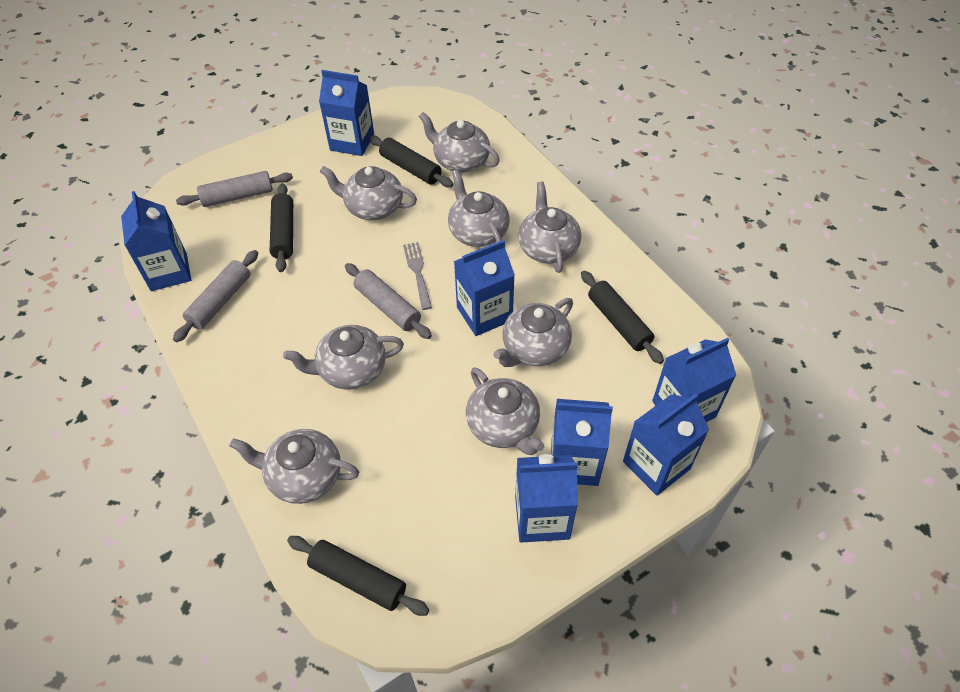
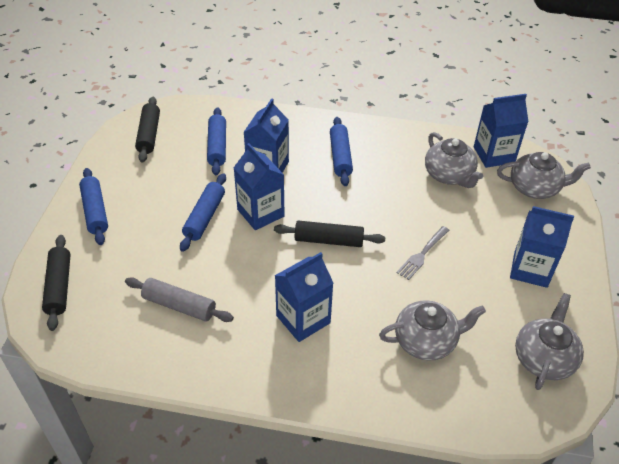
black rolling pin: [270,183,293,272] [287,536,429,616] [369,135,453,187] [581,271,664,364] = 4 -> [42,235,71,331] [135,97,160,163] [274,221,385,247] = 3
blue carton: [121,191,191,291] [319,70,374,156] [454,240,515,336] [515,454,578,542] [551,399,613,486] [623,394,709,496] [652,338,736,422] = 7 -> [233,143,285,230] [243,98,289,173] [275,252,333,342] [474,94,528,168] [510,206,574,288] = 5
blue rolling pin: none = 0 -> [79,168,108,245] [180,173,226,252] [207,107,226,175] [330,117,353,186] = 4
grey rolling pin: [173,250,258,342] [176,171,293,207] [345,263,432,339] = 3 -> [125,277,234,322] = 1
grey teapot: [229,429,359,504] [283,325,404,390] [320,166,417,220] [419,112,500,172] [448,169,510,247] [466,367,544,455] [494,298,573,367] [518,181,581,273] = 8 -> [379,300,486,361] [425,132,483,188] [497,152,591,199] [515,293,584,390] = 4

